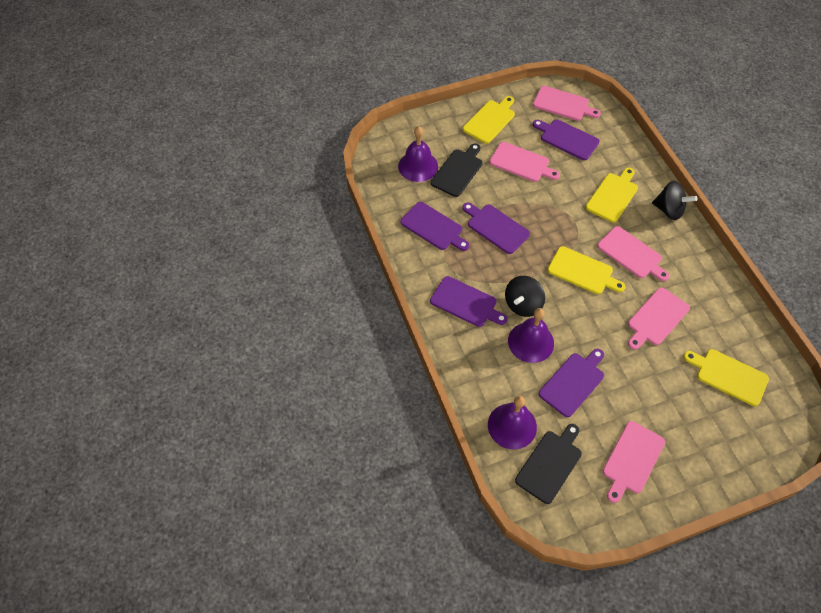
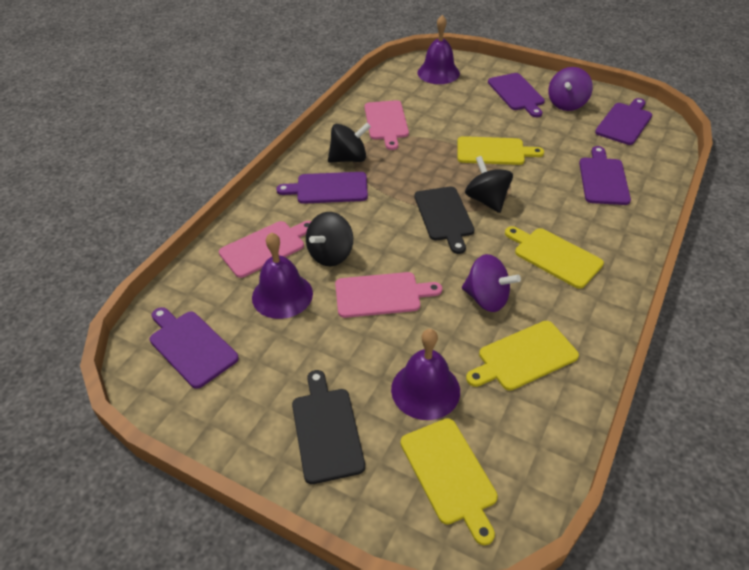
black spinning top: [505,276,545,317] [652,181,697,220] = 2 -> [306,212,353,266] [328,123,371,163] [465,156,513,213] = 3
pink cutting board: [490,142,560,182] [533,86,601,121] [597,226,670,281] [603,421,665,503] [628,287,690,350] = 5 -> [219,221,311,278] [335,272,442,318] [365,100,409,150] = 3
purple spinning top: none = 0 -> [462,254,521,312] [548,67,593,111] = 2

